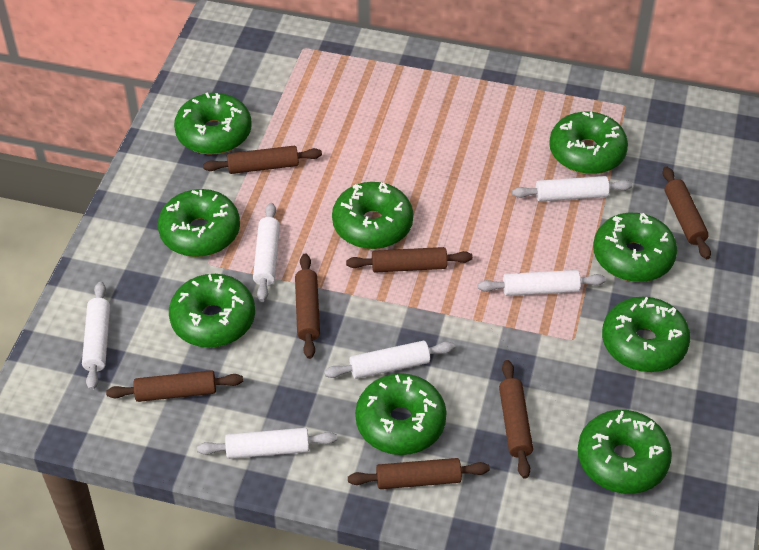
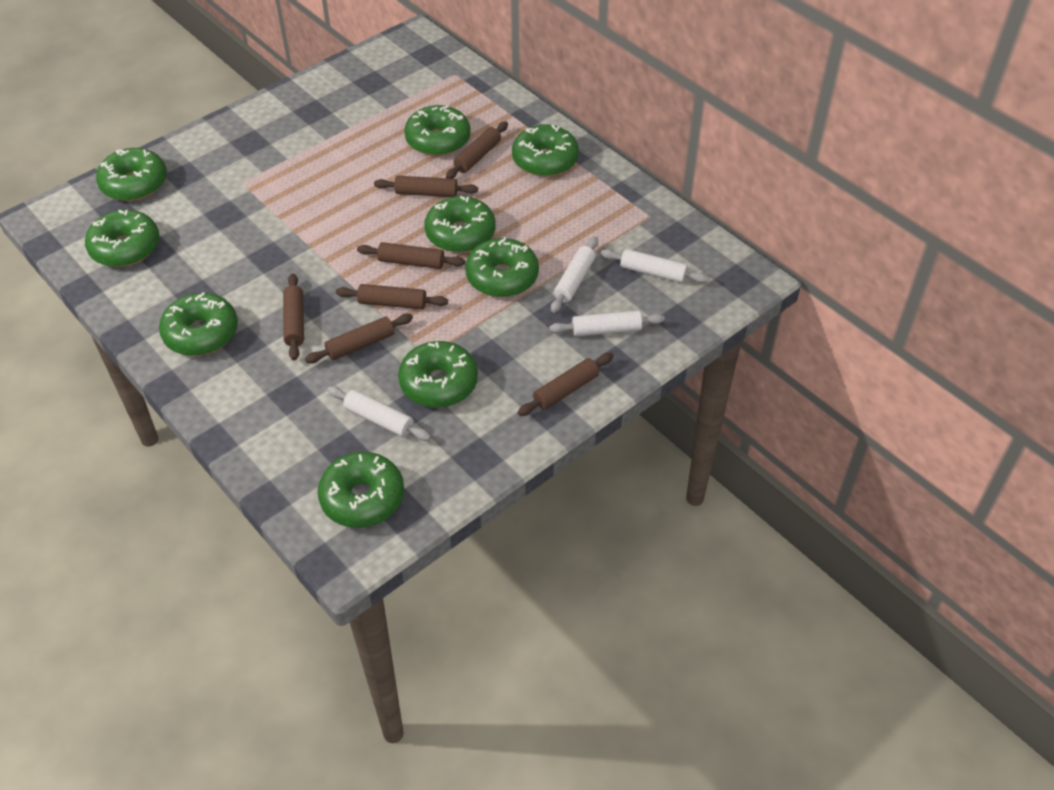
white rolling pin: [82,281,110,390] [197,428,337,459] [253,203,280,302] [324,341,455,379] [478,270,606,296] [512,176,633,202] = 6 -> [327,386,431,441] [549,311,665,336] [551,237,598,313] [600,249,709,283] = 4

